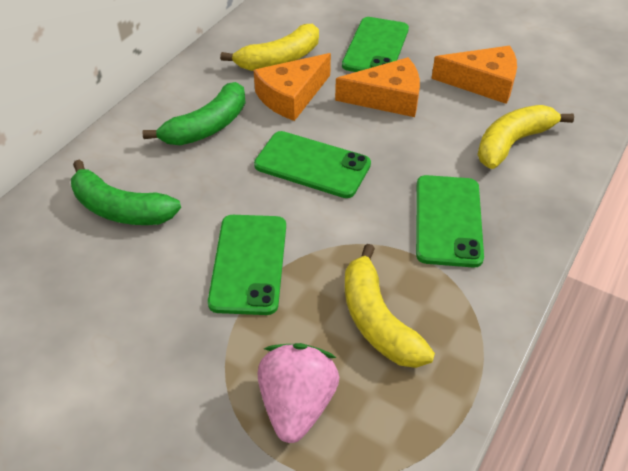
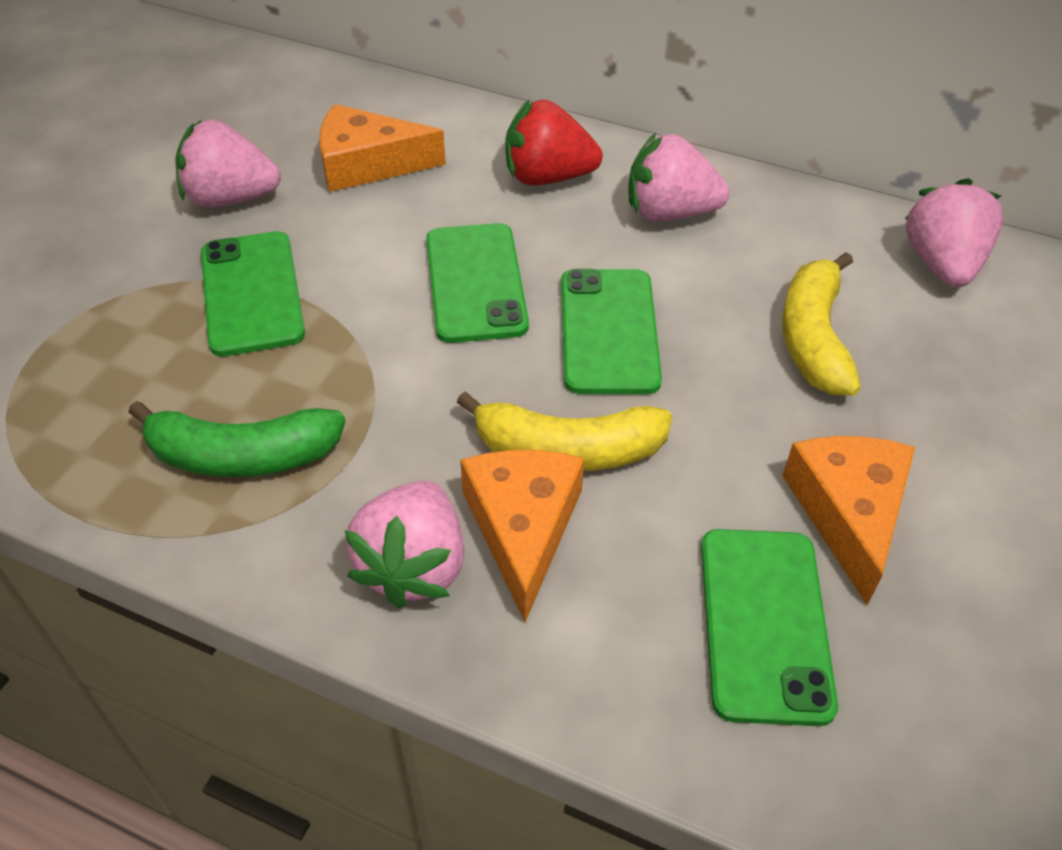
green banana: [71,160,181,225] [143,82,246,145] = 2 -> [129,401,346,477] = 1
pink strawberry: [257,343,339,443] = 1 -> [175,119,281,208] [345,481,464,608] [628,133,730,222] [905,178,1003,287] = 4
red strawberry: none = 0 -> [505,100,603,185] = 1
yellow banana: [220,24,319,71] [345,244,435,368] [477,105,574,169] = 3 -> [457,391,672,471] [782,252,861,396] = 2

